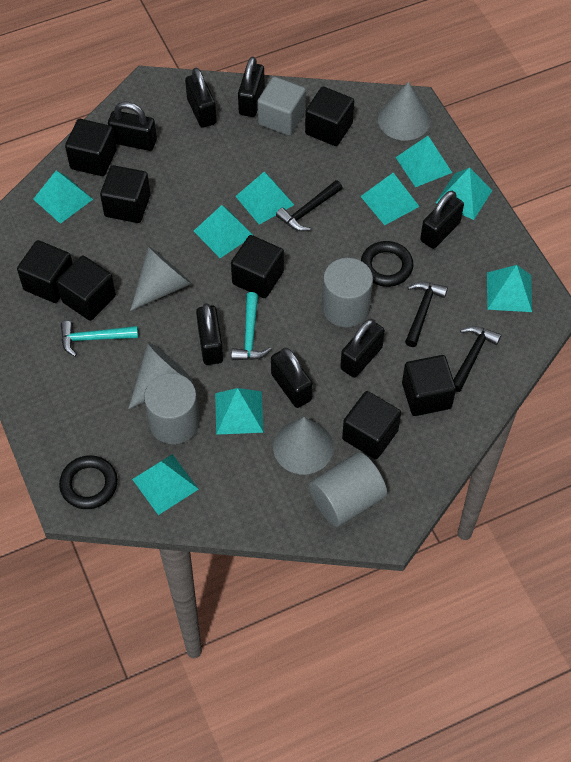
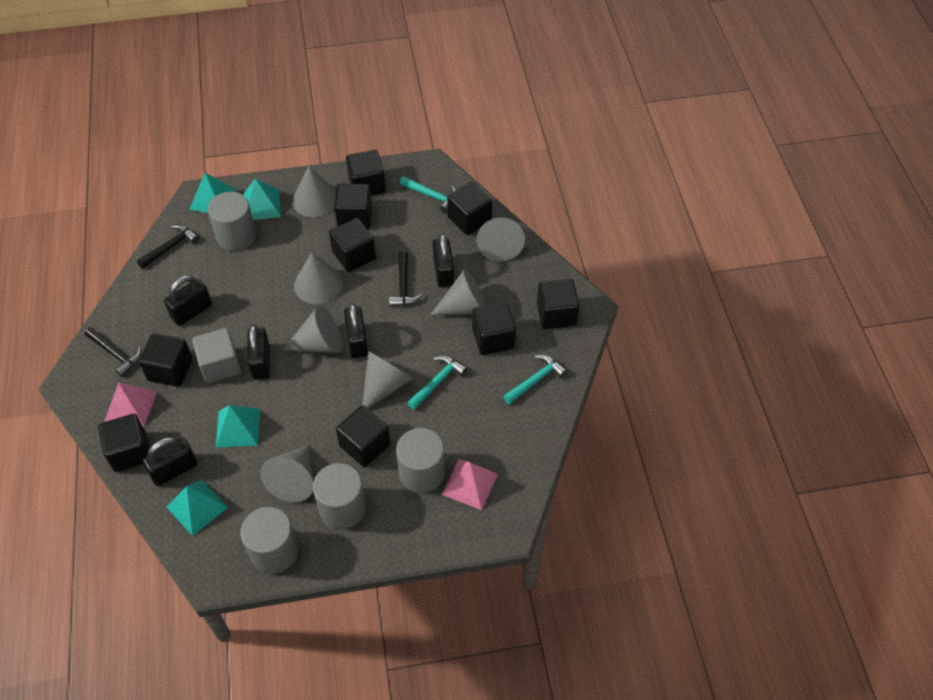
black cube: [17,240,73,303] [57,256,116,321] [65,119,116,176] [100,165,151,223] [231,235,284,298] [305,87,354,146] [342,391,401,459] [402,355,456,416] = 8 -> [98,414,150,472] [139,333,193,387] [329,218,376,272] [334,184,372,229] [336,405,391,467] [346,150,386,196] [447,182,492,235] [472,302,516,355] [537,279,580,329] = 9
black padlock: [108,102,157,151] [185,68,217,128] [196,303,223,365] [238,57,265,117] [271,348,313,408] [340,319,385,378] [420,191,464,249] = 7 -> [142,437,197,486] [164,275,212,326] [247,324,270,380] [344,303,368,358] [433,233,454,287] = 5
black ring: [59,455,118,509] [361,241,413,287] = 2 -> none = 0
grey cone: [128,342,193,409] [130,246,192,311] [273,417,334,474] [378,82,430,140] = 4 -> [260,445,313,502] [283,306,343,353] [292,166,336,217] [294,252,343,304] [362,351,414,408] [430,269,487,315] [477,218,525,261] = 7
grey cylinder: [144,373,200,444] [309,452,387,527] [322,258,373,327] = 3 -> [208,192,256,251] [241,507,298,574] [313,463,366,529] [396,428,445,493] = 4
pink pyramid: none = 0 -> [104,383,157,426] [442,459,498,510] = 2
turquoise hammer: [61,321,138,357] [231,292,271,360] = 2 -> [399,176,456,213] [407,356,467,410] [503,355,567,404] = 3
turquoise pyramid: [33,170,93,224] [132,454,199,515] [194,205,254,258] [215,388,264,435] [235,172,294,225] [360,173,420,225] [395,136,452,187] [436,167,493,220] [487,265,532,312] = 9 -> [167,479,228,536] [189,173,236,213] [216,405,260,448] [243,178,281,220] = 4

